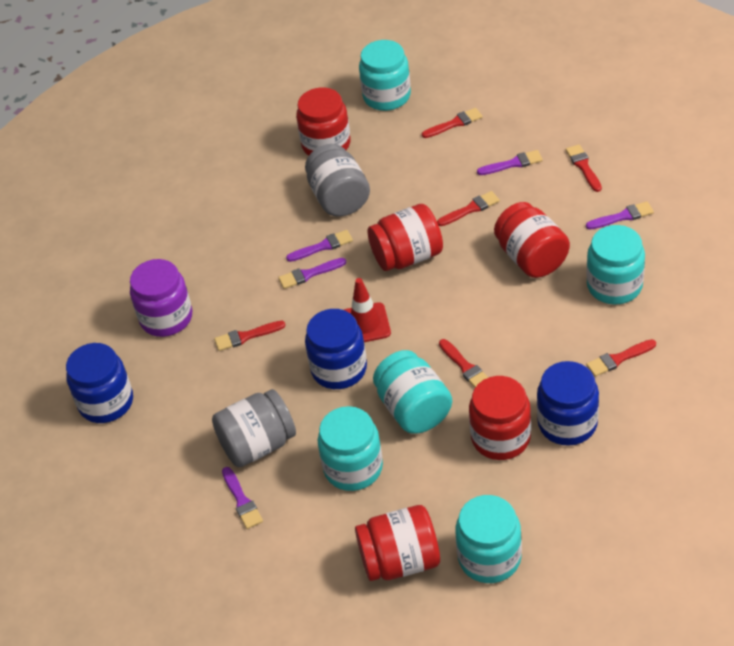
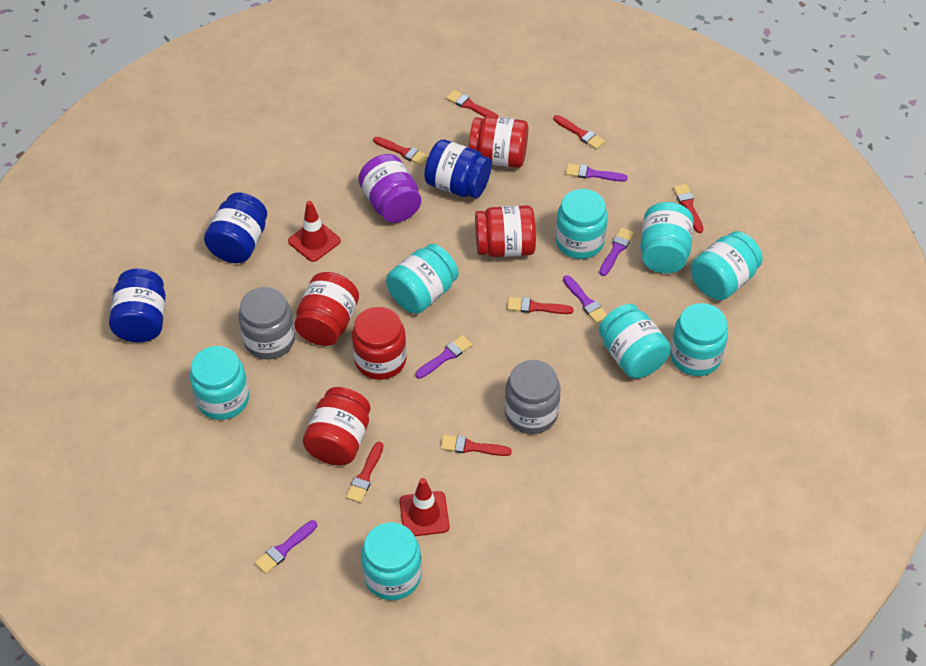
red brush: [214,321,286,351] [422,108,483,138] [437,191,500,226] [439,339,488,387] [566,144,602,192] [586,339,656,377] = 6 -> [346,442,383,503] [373,137,429,165] [441,435,512,456] [446,90,499,117] [507,297,574,314] [554,115,605,149] [673,184,703,233] = 7
red traffic cone: [344,278,391,342] = 1 -> [288,201,341,262] [400,478,450,536] = 2
turquoise jar: [318,406,383,491] [359,40,411,111] [373,350,452,434] [455,495,522,583] [586,225,645,305] = 5 -> [190,346,249,420] [361,522,422,600] [386,244,458,314] [556,189,608,259] [599,304,671,378] [640,202,694,273] [670,303,728,376] [691,231,763,300] = 8

